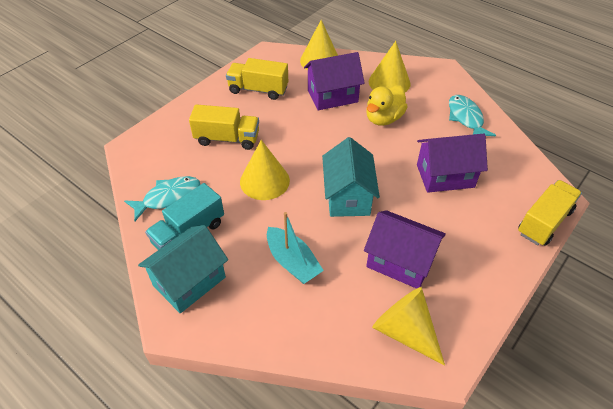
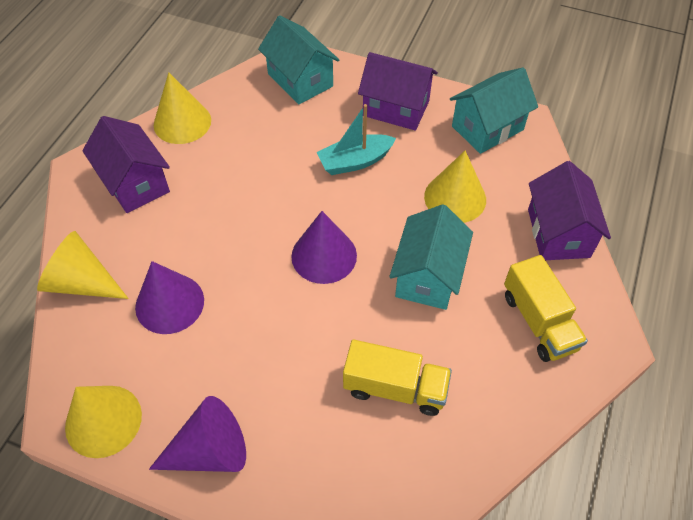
purple cone: none = 0 -> [135,261,204,334] [149,396,246,472] [291,211,357,284] = 3
turquoise fish: [124,176,200,221] [449,95,496,136] = 2 -> none = 0
turquoise house: [138,225,228,313] [322,137,380,217] = 2 -> [258,15,339,104] [389,204,473,310] [450,67,538,154] = 3
turquoise truck: [145,183,224,250] = 1 -> none = 0
yellow duck: [366,85,408,126] = 1 -> none = 0
yellow truck: [189,104,259,150] [226,58,288,100] [518,180,582,246] = 3 -> [343,340,452,416] [504,255,588,362] = 2

